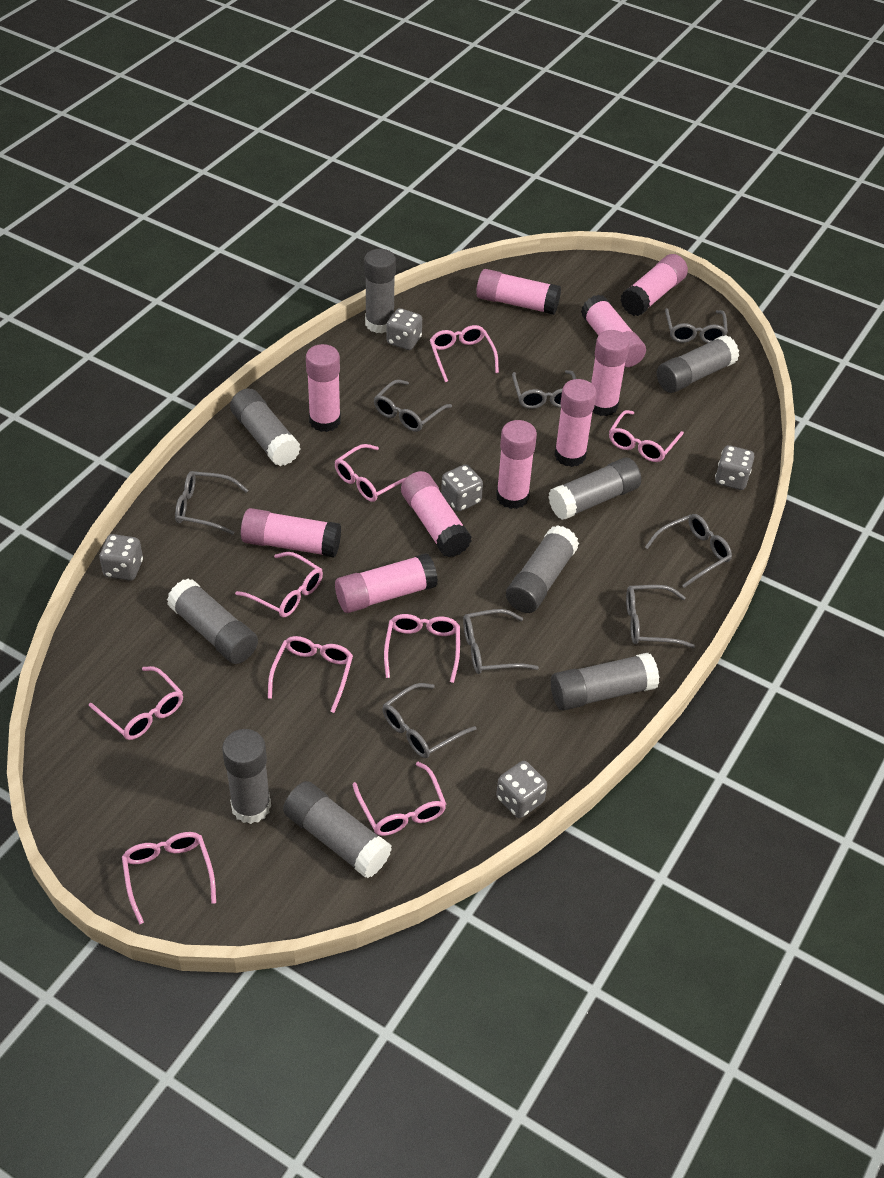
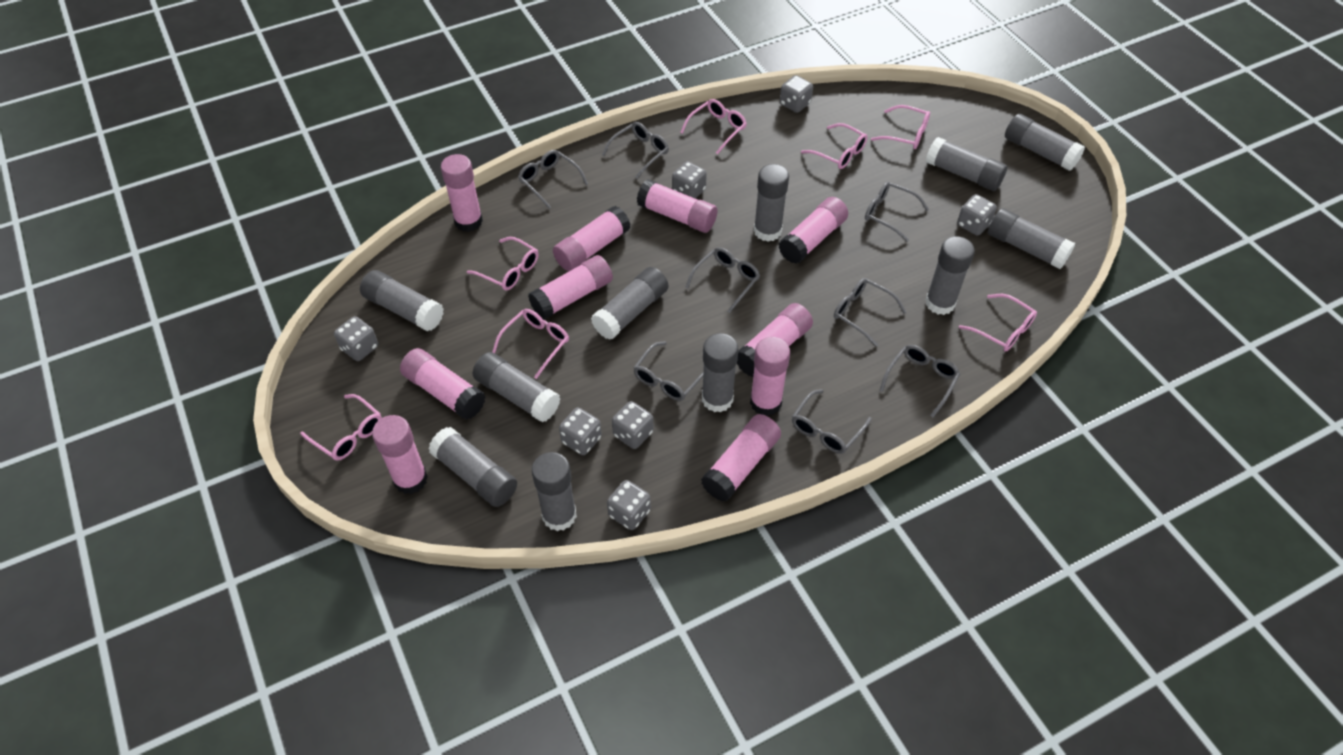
grey dice: [99,534,143,581] [386,308,422,350] [441,464,483,512] [496,761,547,818] [715,445,754,490] = 5 -> [334,316,378,361] [559,408,602,455] [607,480,651,530] [612,401,654,449] [672,161,707,199] [780,75,813,113] [957,194,997,235] = 7
grey glue stick: [167,578,258,664] [222,729,271,824] [230,388,301,466] [283,781,392,878] [364,249,396,333] [506,525,579,613] [548,457,641,520] [551,653,659,711] [657,335,739,393] = 9 -> [360,270,444,331] [428,427,517,507] [473,352,561,422] [532,452,577,531] [591,267,668,340] [702,333,738,412] [754,164,789,242] [925,236,975,315] [926,137,1007,191] [988,208,1075,269] [1005,114,1085,171] = 11
pink glasses: [89,666,183,740] [122,832,216,924] [235,552,323,617] [268,636,353,713] [335,444,407,502] [353,762,446,836] [384,614,460,683] [430,325,499,382] [609,410,684,462] = 9 -> [300,394,382,460] [467,237,539,290] [492,309,569,379] [680,99,747,154] [801,123,868,169] [871,105,930,149] [959,294,1037,352] = 7

